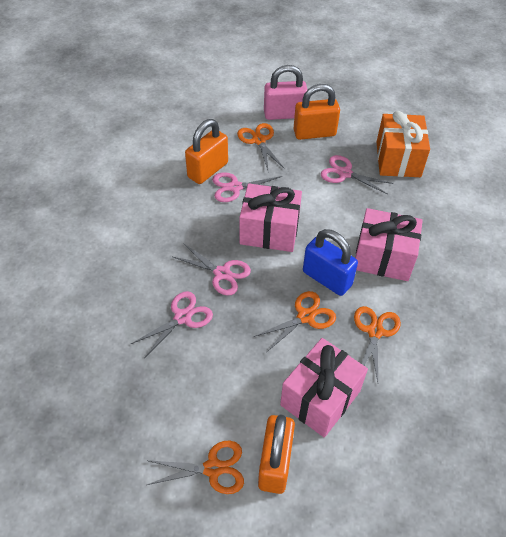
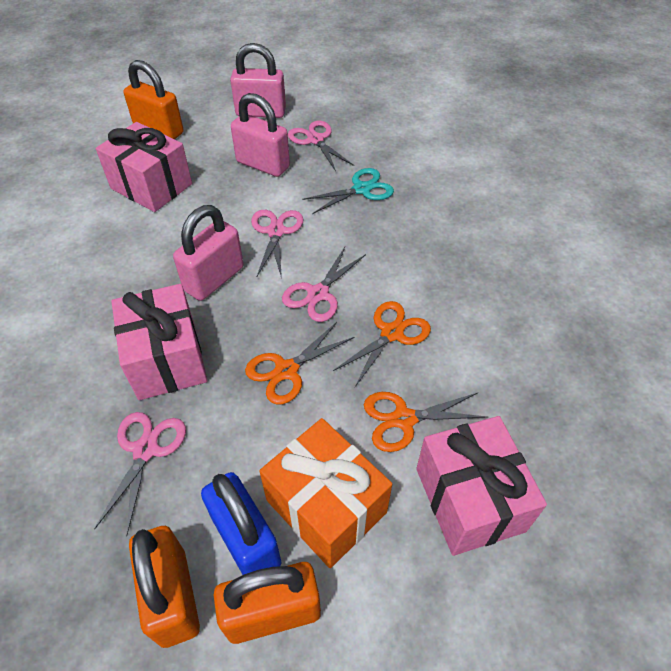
orange scissors: [146,440,244,494] [237,123,284,170] [254,291,336,352] [354,306,401,382] = 4 -> [245,322,355,405] [333,301,431,387] [364,392,487,452] = 3
pink padlock: [264,65,307,120] = 1 -> [173,205,244,301] [230,43,286,118] [231,93,290,177] = 3
turquoise scissors: none = 0 -> [302,168,394,214] = 1

